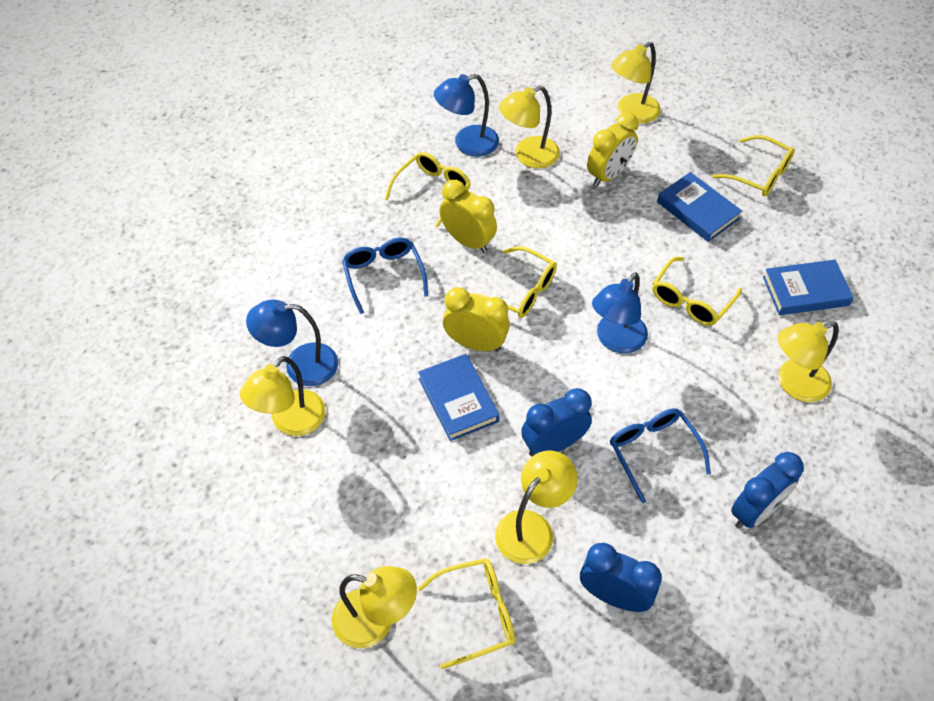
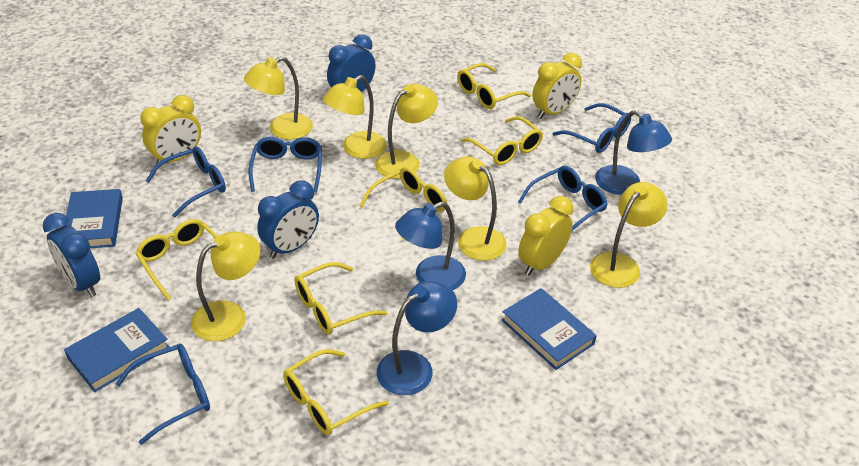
blue glasses: [342,238,428,314] [610,408,711,503] = 2 -> [116,344,210,445] [146,146,226,217] [249,137,322,193] [518,166,608,231] [553,103,631,153] = 5
yellow glasses: [385,152,471,228] [418,558,515,669] [469,246,557,318] [652,257,742,326] [712,135,795,196] = 5 -> [135,219,218,300] [283,349,389,435] [294,262,388,335] [359,167,447,241] [457,63,531,109] [461,116,543,165] = 6

